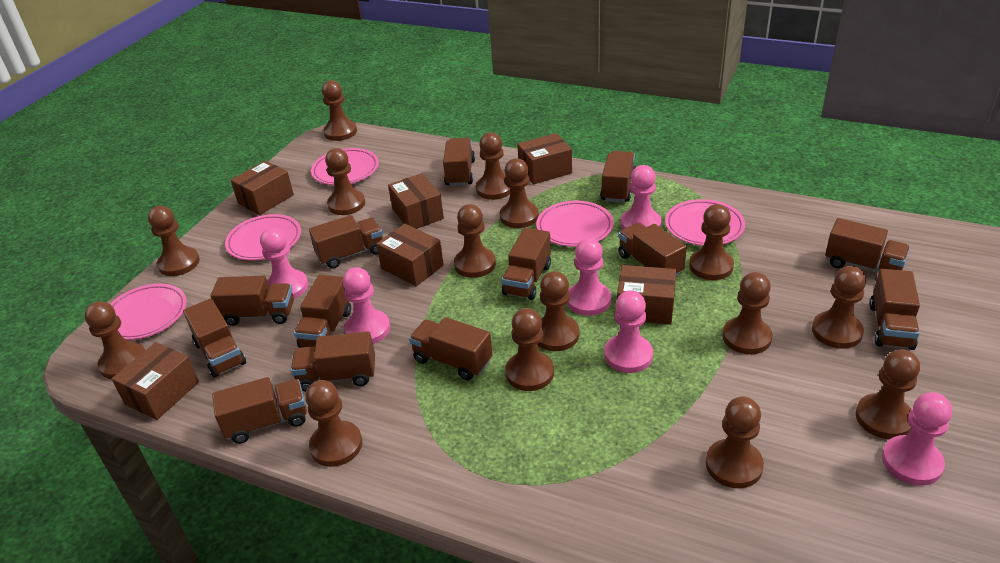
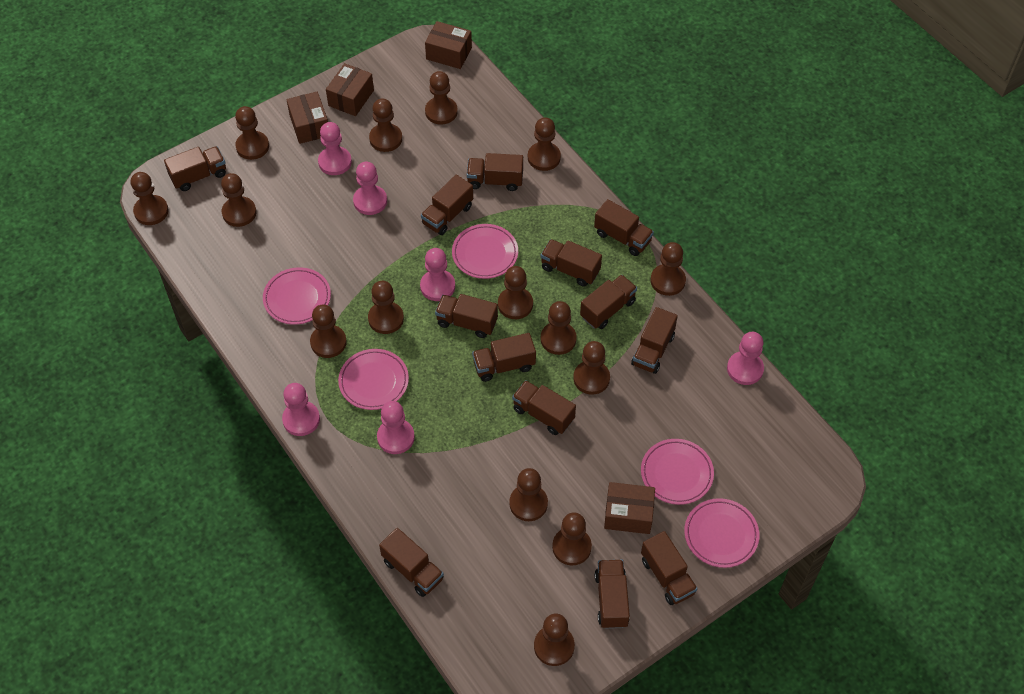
brown box: [112,342,199,420] [231,161,294,215] [376,224,444,286] [388,173,444,229] [517,133,572,184] [617,265,676,325] = 6 -> [287,92,328,144] [326,63,374,116] [425,21,472,69] [604,482,655,534] = 4

